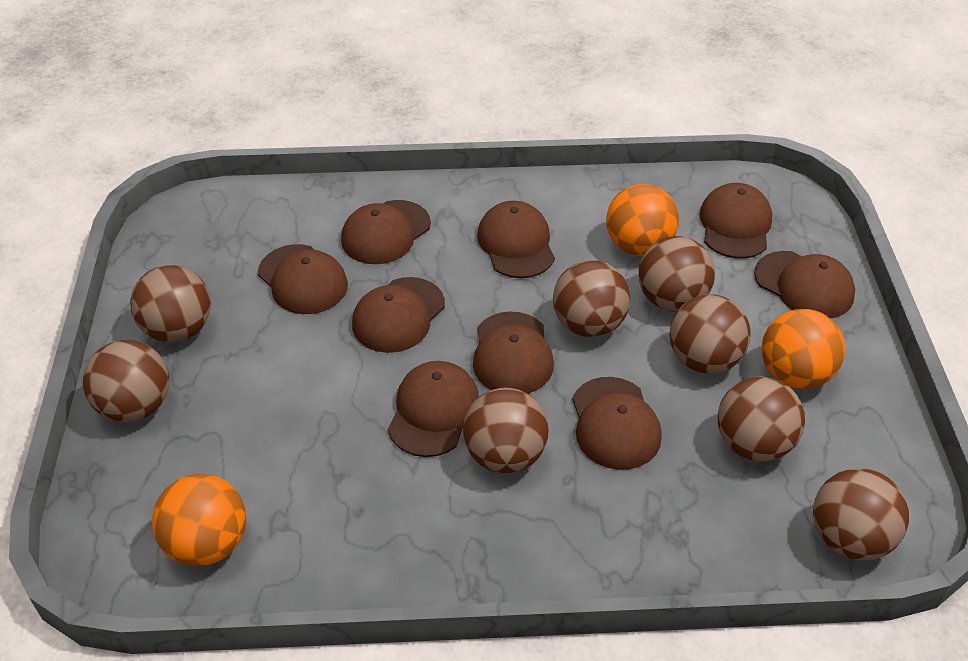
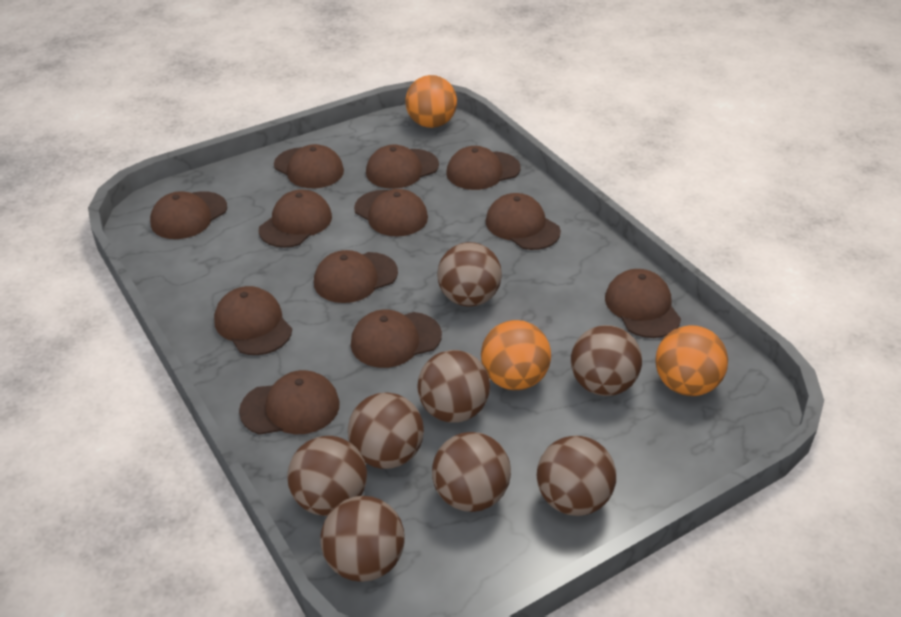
brown cap: [258,244,348,314] [341,200,431,264] [352,277,445,353] [388,361,479,457] [473,311,554,394] [477,201,555,278] [572,377,662,470] [700,183,772,259] [754,251,855,319] = 9 -> [150,191,227,239] [214,286,292,355] [239,370,340,435] [258,189,332,248] [274,144,344,188] [314,250,398,303] [351,310,442,368] [354,189,428,237] [366,144,439,189] [446,146,521,190] [486,193,561,250] [605,269,681,338] = 12

